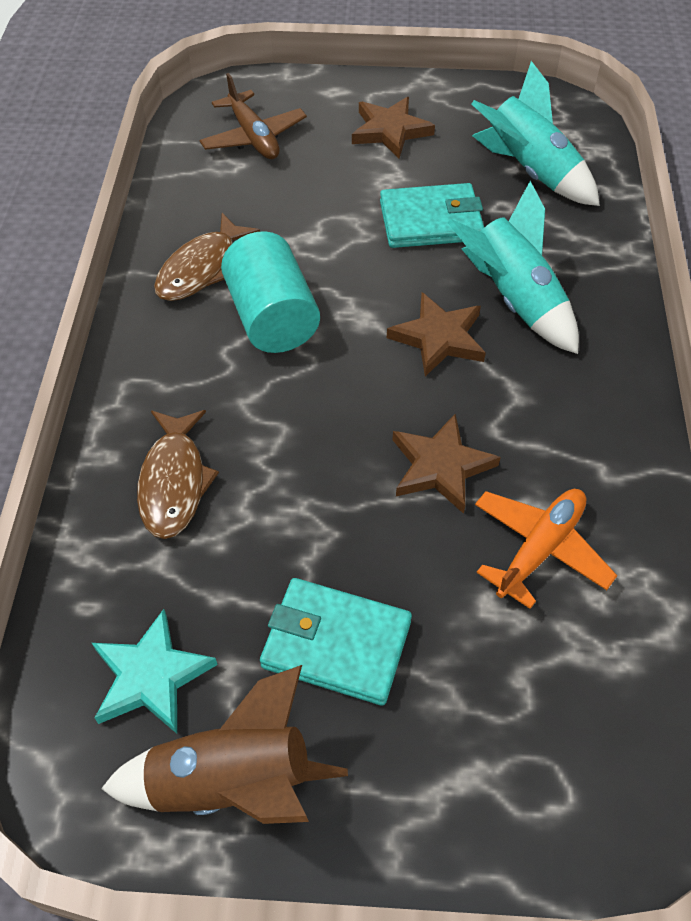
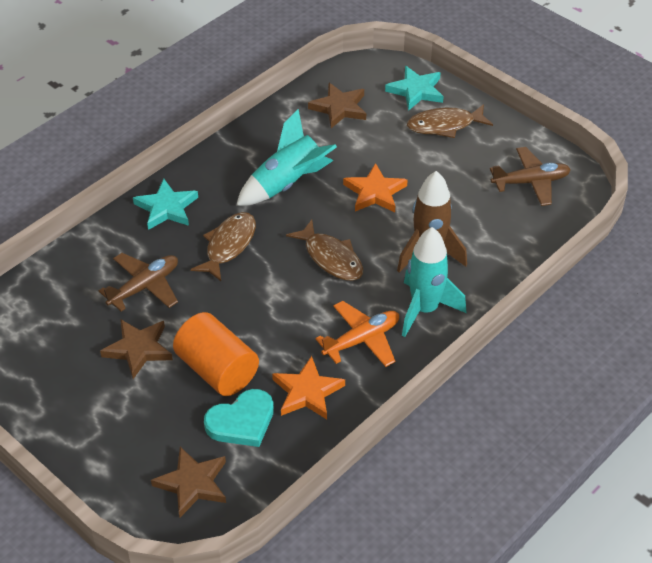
brown fish: [137,410,219,539] [154,213,260,301] = 2 -> [190,212,256,281] [286,220,363,281] [407,104,493,138] = 3
brown plane: [199,73,307,159] = 1 -> [99,253,178,311] [490,147,571,206] = 2
orange cylinder: none = 0 -> [173,312,259,396] = 1
orange star: none = 0 -> [272,356,345,419] [343,163,407,212] = 2
turquoise cylinder: [221,231,320,353] = 1 -> none = 0
turquoise heart: none = 0 -> [204,389,274,447] = 1
turquoise star: [92,609,217,734] = 1 -> [133,179,198,230] [385,66,444,111] = 2
turquoise wallet: [260,578,412,706] [380,183,484,248] = 2 -> none = 0

